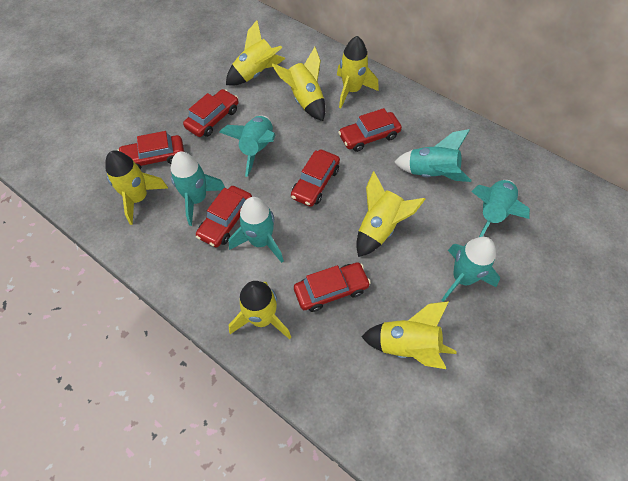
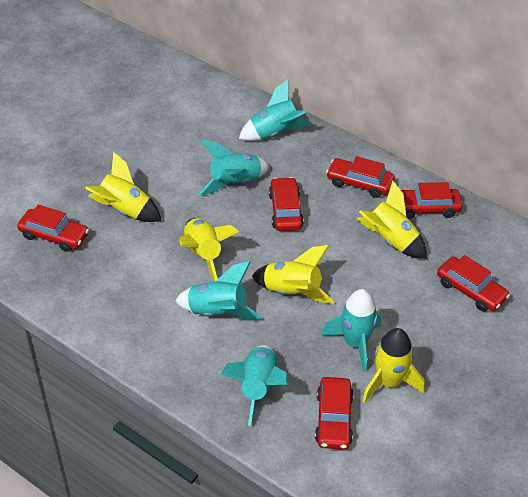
turquoise rocket: [171,152,225,226] [219,116,276,177] [228,197,284,263] [394,129,471,182] [442,237,500,302] [471,180,530,237] = 6 -> [175,261,262,320] [199,140,270,195] [221,345,288,426] [239,79,311,141] [322,289,381,372] = 5
yellow rocket: [105,150,168,225] [226,20,285,86] [229,281,291,339] [272,47,325,121] [337,36,379,108] [356,171,425,257] [361,301,456,369] = 7 -> [85,152,161,222] [179,218,239,281] [252,245,334,304] [356,180,427,259] [362,328,425,403] = 5

